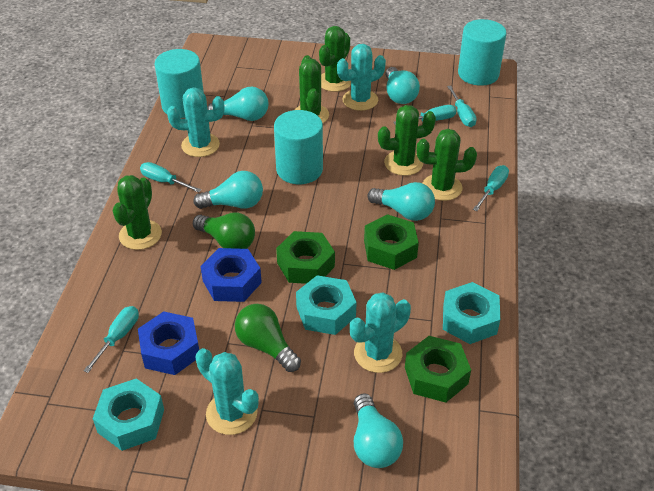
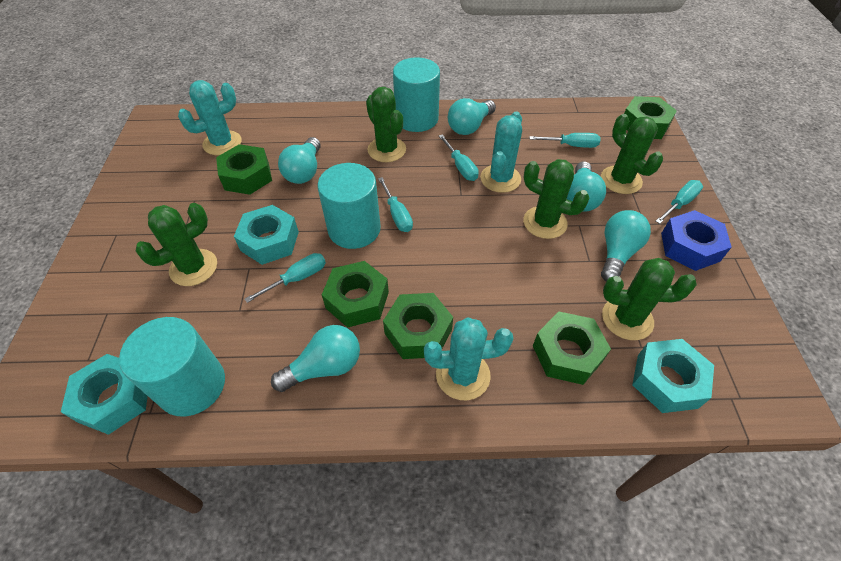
blue nut: [138,311,199,375] [200,248,262,302] = 2 -> [661,210,732,271] = 1
green light bulb: [193,212,255,249] [235,304,301,372] = 2 -> none = 0
green nut: [276,231,335,284] [364,214,419,270] [405,336,471,403] = 3 -> [216,144,272,195] [322,261,389,328] [383,293,453,359] [533,311,611,385] [624,96,677,139] = 5
turquoise cactus: [167,87,224,157] [195,348,259,435] [337,44,386,111] [350,292,411,373] = 4 -> [178,80,242,155] [424,317,514,400] [480,111,522,193] = 3

